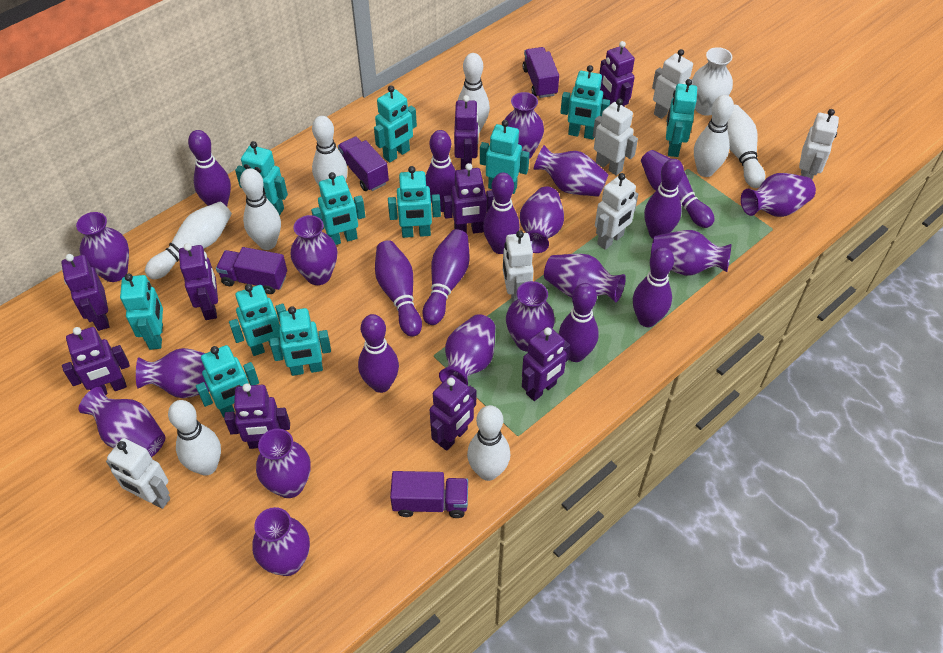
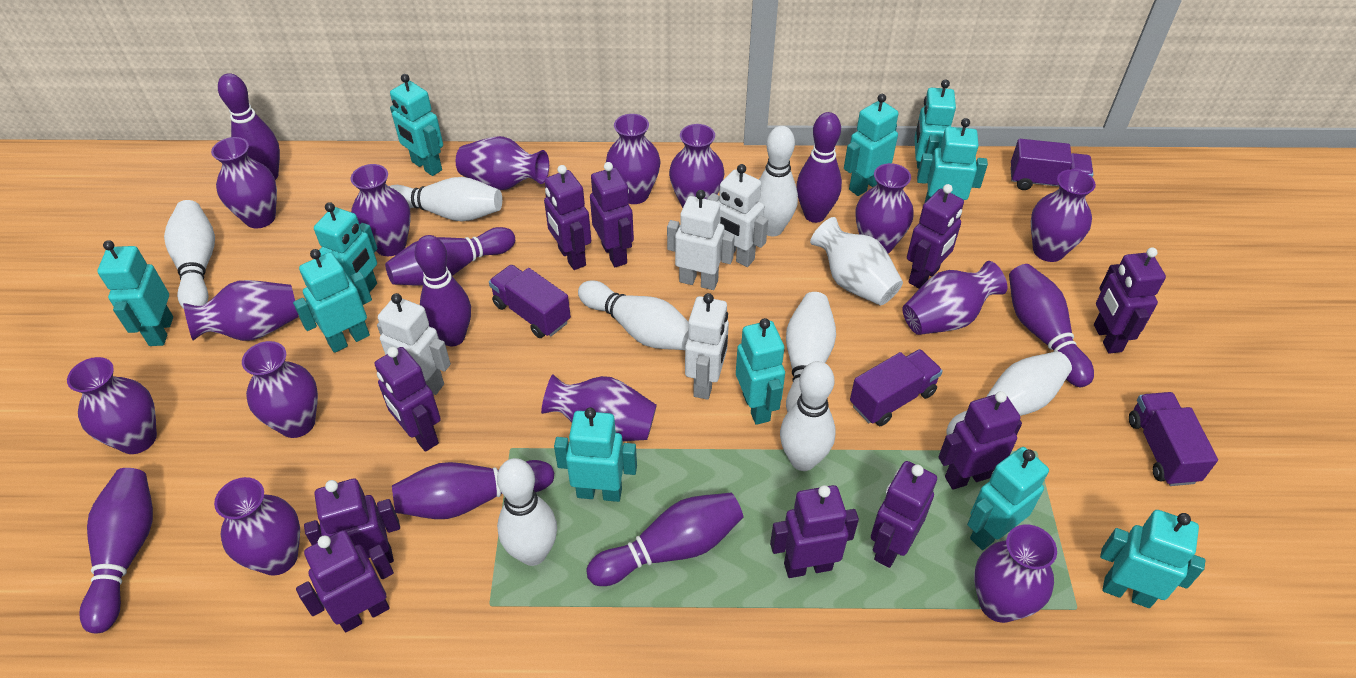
purple bowling pin: [188,130,231,206] [358,314,399,393] [375,240,422,337] [423,229,470,325] [426,130,456,212] [483,173,520,254] [559,283,599,362] [633,247,674,327] [641,150,715,228] [644,159,684,239] = 10 -> [79,468,153,633] [218,73,280,180] [385,227,515,286] [392,460,554,519] [415,235,471,346] [587,493,743,586] [796,112,842,223] [1009,264,1094,387] = 8
purple robot: [61,254,109,331] [62,327,130,395] [179,243,218,320] [224,383,290,449] [430,375,476,451] [443,163,494,234] [454,95,479,170] [522,326,570,401] [599,41,635,107] = 9 -> [296,530,394,632] [304,479,400,563] [375,347,441,452] [544,165,591,270] [590,162,634,267] [770,485,859,578] [871,461,937,568] [907,184,964,289] [938,391,1022,490] [1094,247,1166,354] = 10
white robot: [106,438,170,509] [503,230,534,303] [593,98,638,176] [595,173,638,250] [652,49,693,122] [799,109,839,179] = 6 -> [377,293,451,395] [667,190,735,290] [685,293,729,400] [707,164,768,267] = 4

